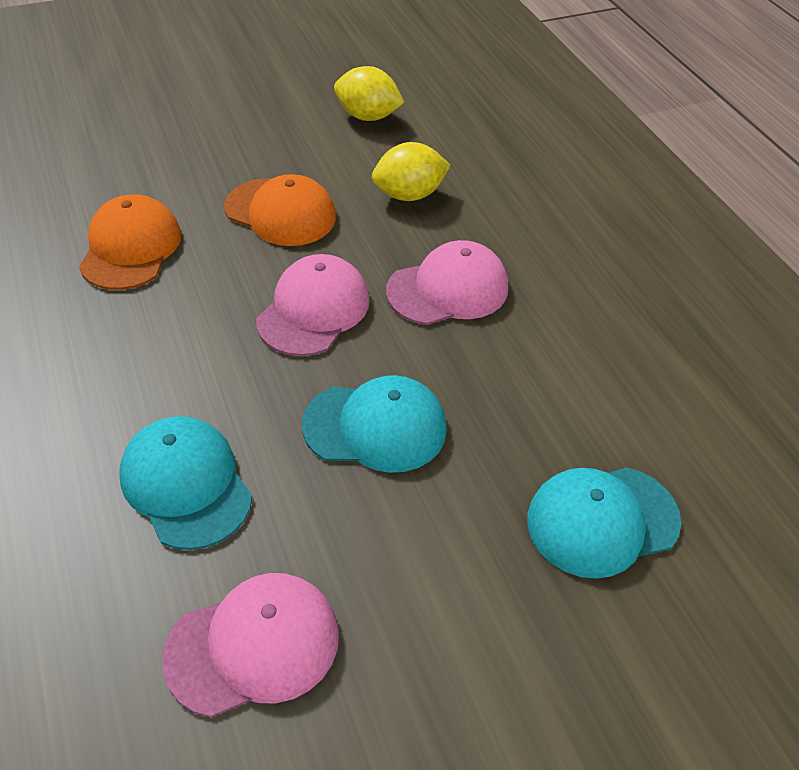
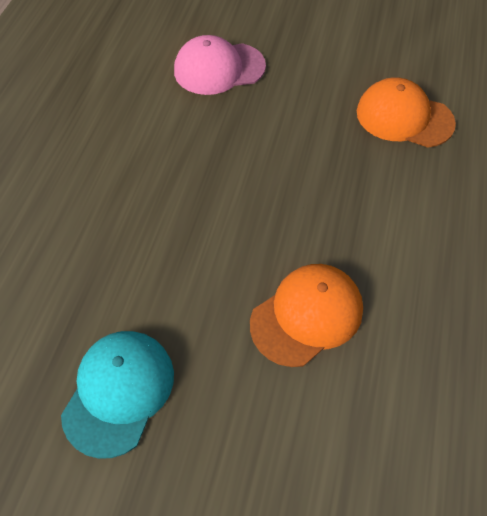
pink cap: [162,573,339,717] [256,254,370,356] [386,240,508,325] = 3 -> [174,35,266,95] = 1
turquoise cap: [120,416,252,550] [302,375,447,473] [527,467,681,579] = 3 -> [61,331,174,459] = 1
yellow lemon: [334,66,404,121] [372,142,451,201] = 2 -> none = 0

